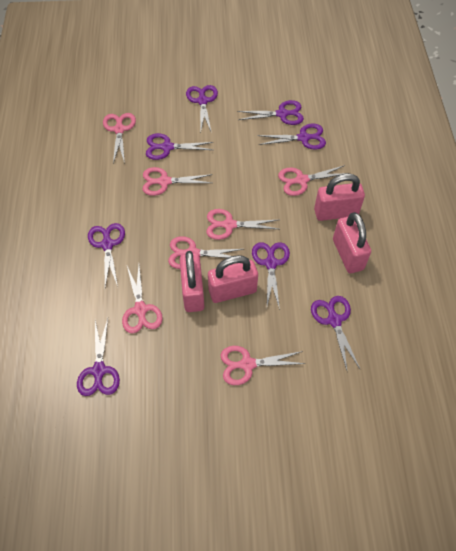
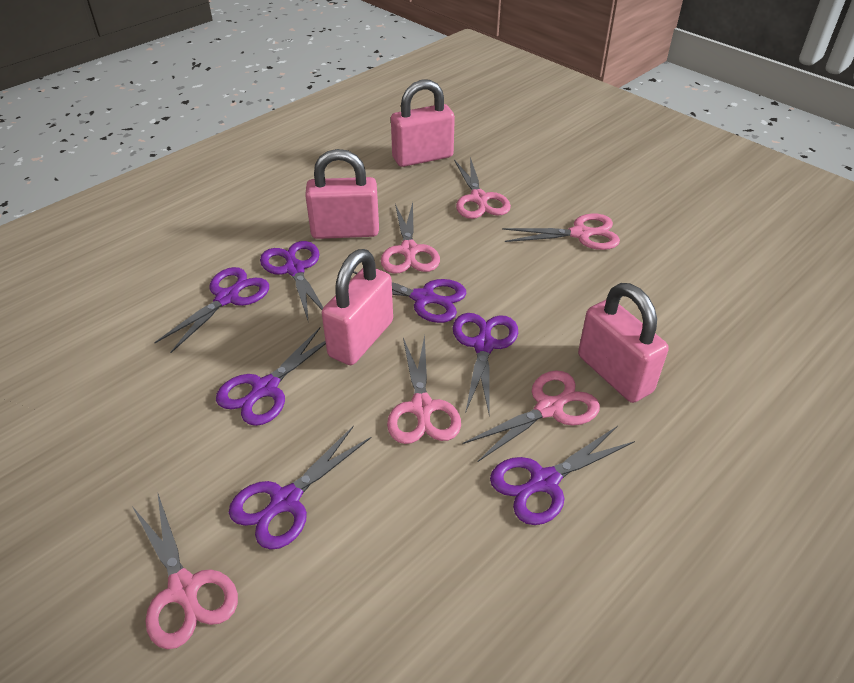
pink scissors: [103,113,136,164] [122,266,163,334] [143,167,213,196] [168,236,243,269] [206,209,278,240] [220,346,306,385] [278,165,349,196] = 7 -> [132,494,238,649] [381,202,440,274] [387,335,461,444] [454,157,511,219] [462,371,600,462] [502,213,620,250] = 6
purple scissors: [77,318,120,396] [88,223,125,287] [146,133,214,160] [186,85,218,131] [237,100,304,125] [252,242,290,310] [258,124,326,150] [311,296,360,370] = 8 -> [154,267,269,353] [216,327,326,426] [229,425,371,550] [260,241,323,323] [353,271,467,323] [453,313,518,413] [490,426,635,525] = 7

